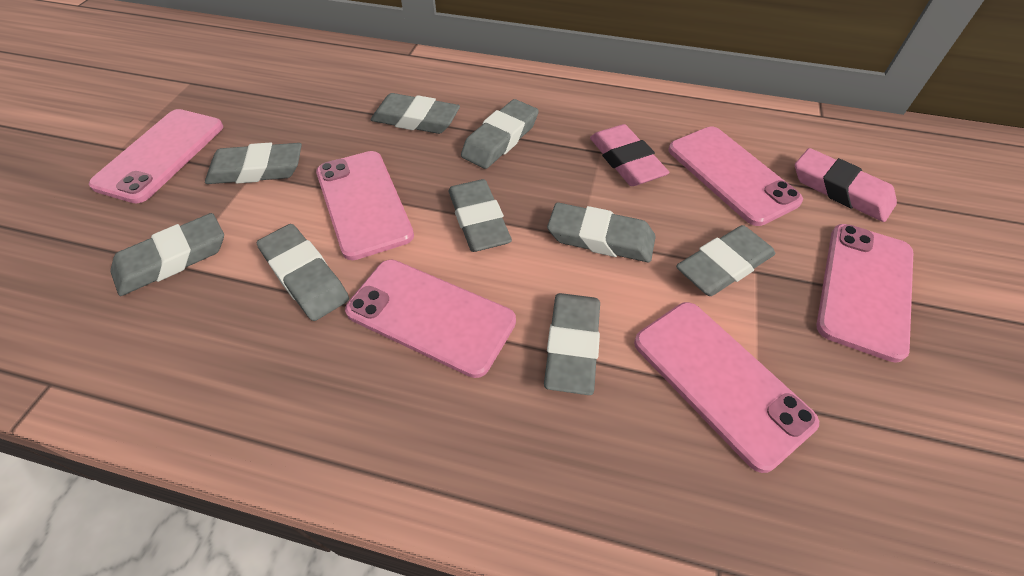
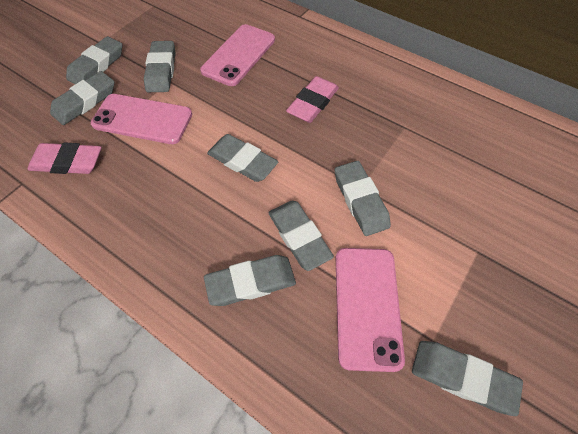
grey eraser: [111,213,224,296] [205,142,302,184] [257,224,349,321] [371,93,460,134] [448,179,512,252] [461,99,539,169] [544,293,600,395] [547,202,656,262] [676,225,775,296] = 9 -> [50,71,114,125] [66,36,122,84] [144,41,176,92] [204,255,296,306] [207,134,278,182] [268,201,334,271] [335,161,391,236] [412,341,523,416] = 8
pink phone: [89,109,223,204] [316,151,414,260] [345,260,516,378] [634,302,819,473] [668,126,803,226] [816,224,913,363] = 6 -> [90,94,192,144] [200,24,275,86] [336,248,405,372] = 3

